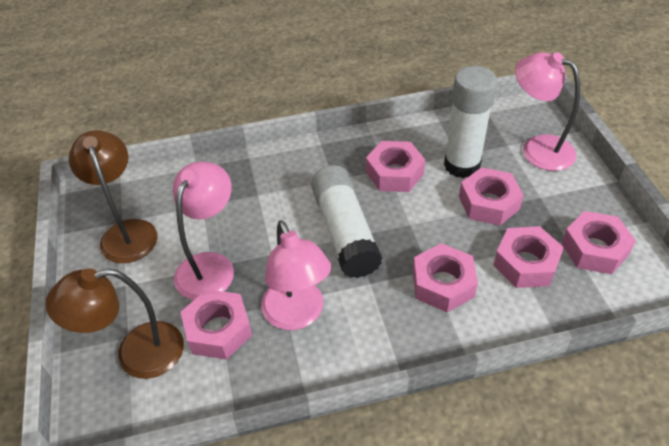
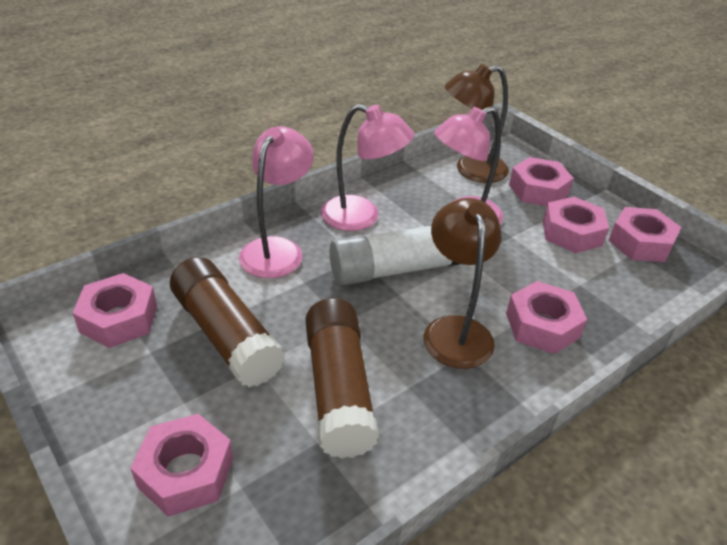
brown glue stick: none = 0 -> [170,257,285,387] [305,298,379,459] = 2
white glue stick: [311,165,382,278] [444,66,497,178] = 2 -> [329,226,459,285] = 1

